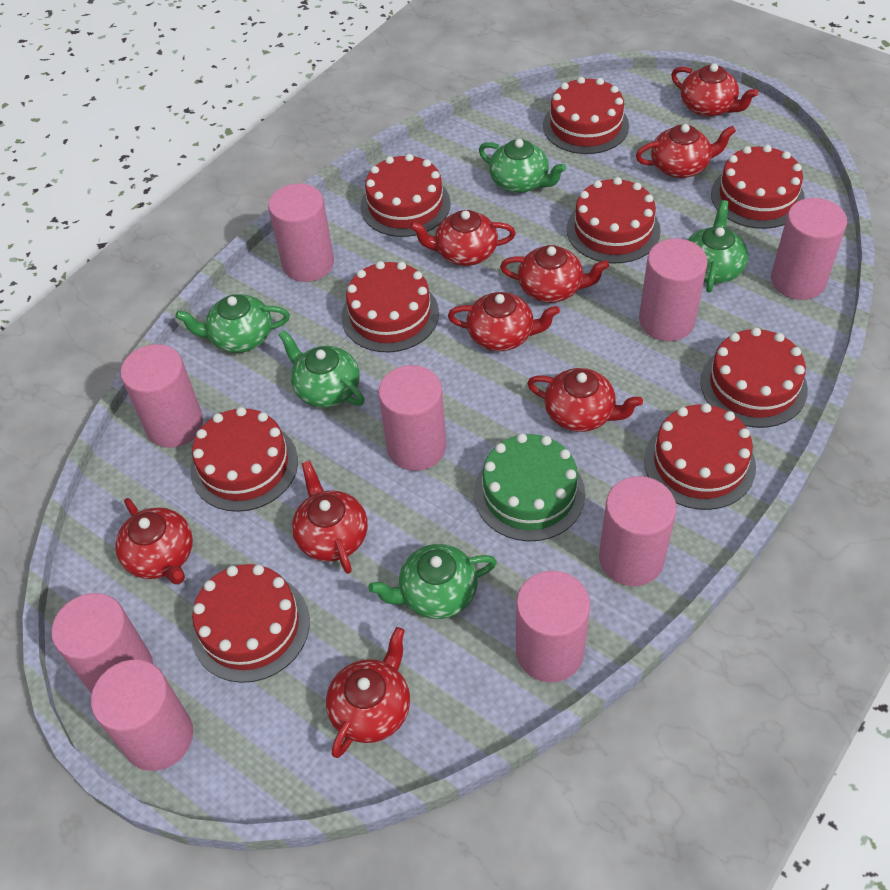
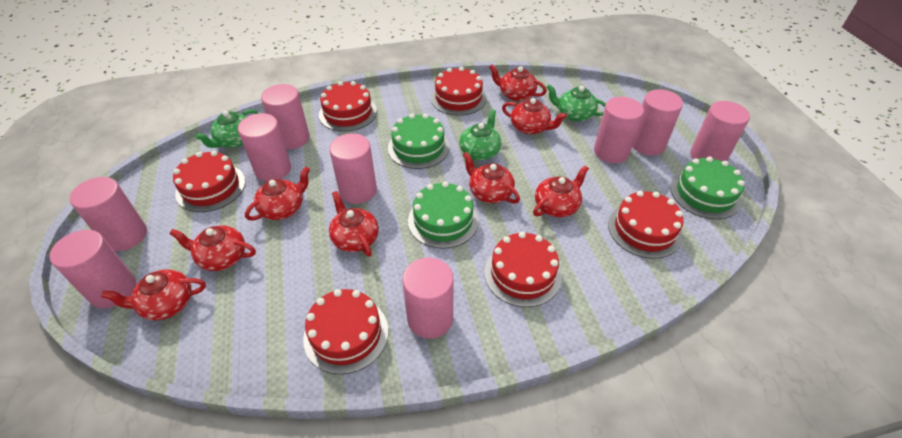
green cake: [474,433,585,541] = 1 -> [388,114,450,169] [408,182,479,249] [670,157,745,219] = 3
green teapot: [176,294,290,353] [278,330,364,408] [368,544,497,619] [479,139,566,193] [688,200,748,293] = 5 -> [195,109,258,148] [459,109,501,161] [546,84,606,122] = 3
red cake: [191,407,298,512] [191,564,310,683] [341,261,439,353] [360,154,451,237] [543,77,629,154] [567,177,661,263] [644,403,756,510] [700,327,808,428] [711,145,805,229] = 9 -> [173,151,245,212] [303,289,388,374] [319,81,377,132] [431,67,487,116] [484,232,562,307] [608,191,684,259] = 6
red teapot: [115,498,193,584] [292,461,368,574] [326,627,410,758] [410,210,516,266] [448,292,560,351] [500,245,609,303] [527,368,643,432] [636,124,736,178] [671,63,758,117] = 9 -> [101,269,206,320] [169,225,256,271] [245,167,310,221] [329,191,379,257] [463,152,520,204] [489,64,547,101] [502,98,567,134] [533,166,589,217] = 8

